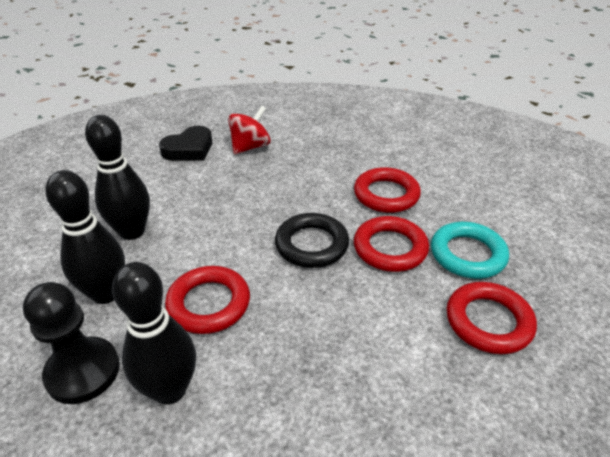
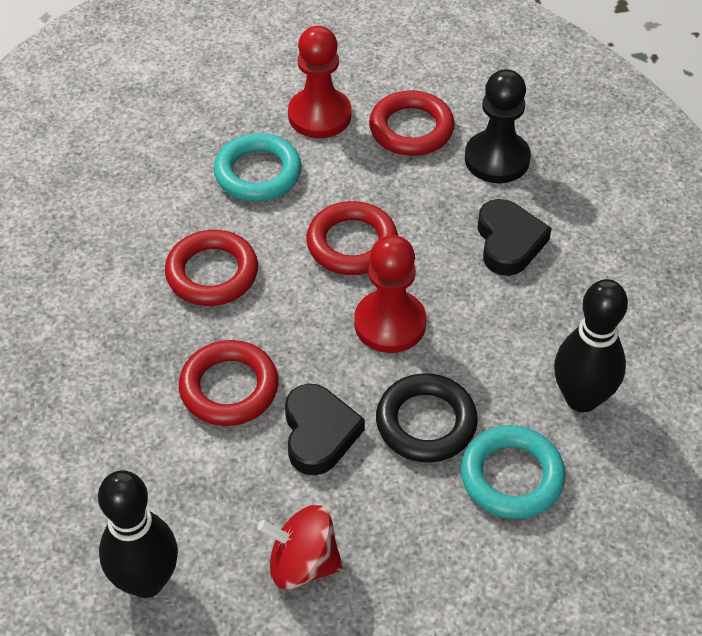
black bowling pin: [45,170,125,304] [85,115,150,240] [112,262,196,405] = 3 -> [98,470,178,598] [554,279,628,412] = 2
black heart: [159,126,212,161] = 1 -> [285,384,365,475] [478,199,552,276] = 2
red pawn: none = 0 -> [288,26,351,138] [354,235,426,353] = 2
turquoise ring: [431,222,509,279] = 1 -> [214,133,302,202] [460,425,566,519] = 2

